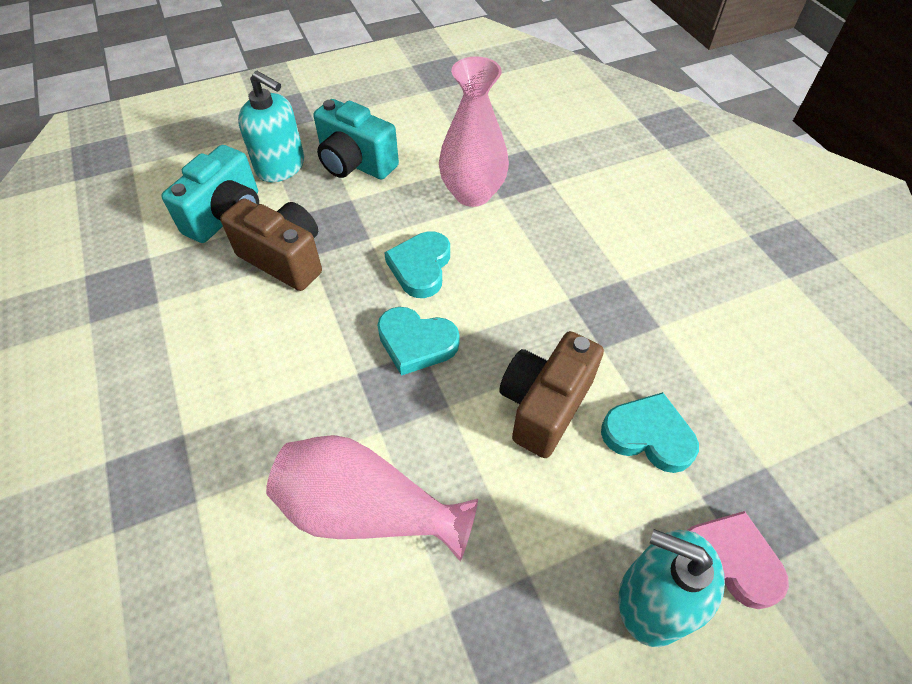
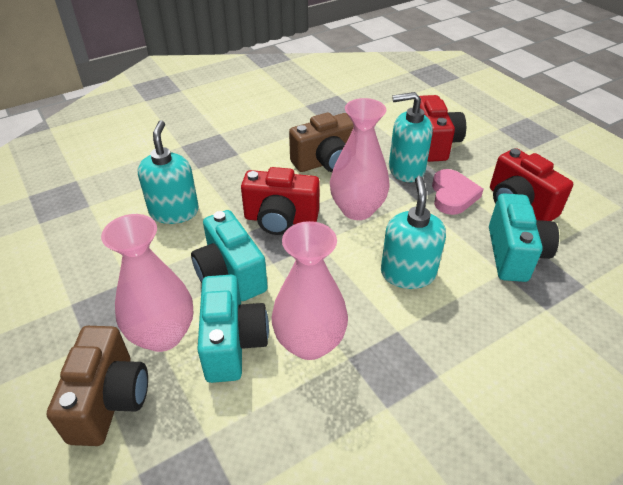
pink vase: [266,435,478,561] [439,57,509,207] = 2 -> [101,214,193,352] [271,221,348,360] [330,98,390,220] = 3
red camera: none = 0 -> [241,167,320,235] [419,95,466,162] [490,148,573,221] = 3
turquoise camera: [161,145,259,243] [313,99,399,180] = 2 -> [191,210,268,301] [197,275,269,383] [489,193,559,282] = 3
turquoise heart: [377,307,459,376] [384,231,450,298] [601,392,699,473] = 3 -> none = 0
turquoise soap dispenser: [238,71,304,182] [618,529,725,647] = 2 -> [138,120,199,224] [381,176,446,289] [389,92,433,182] = 3

